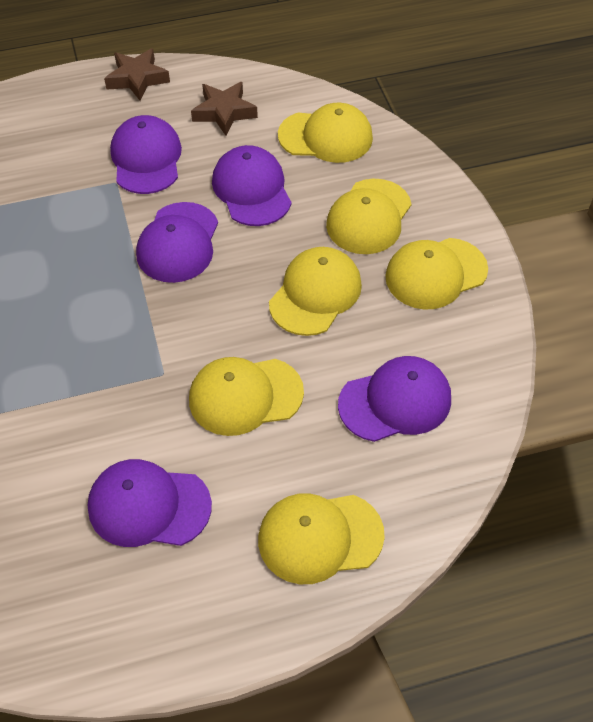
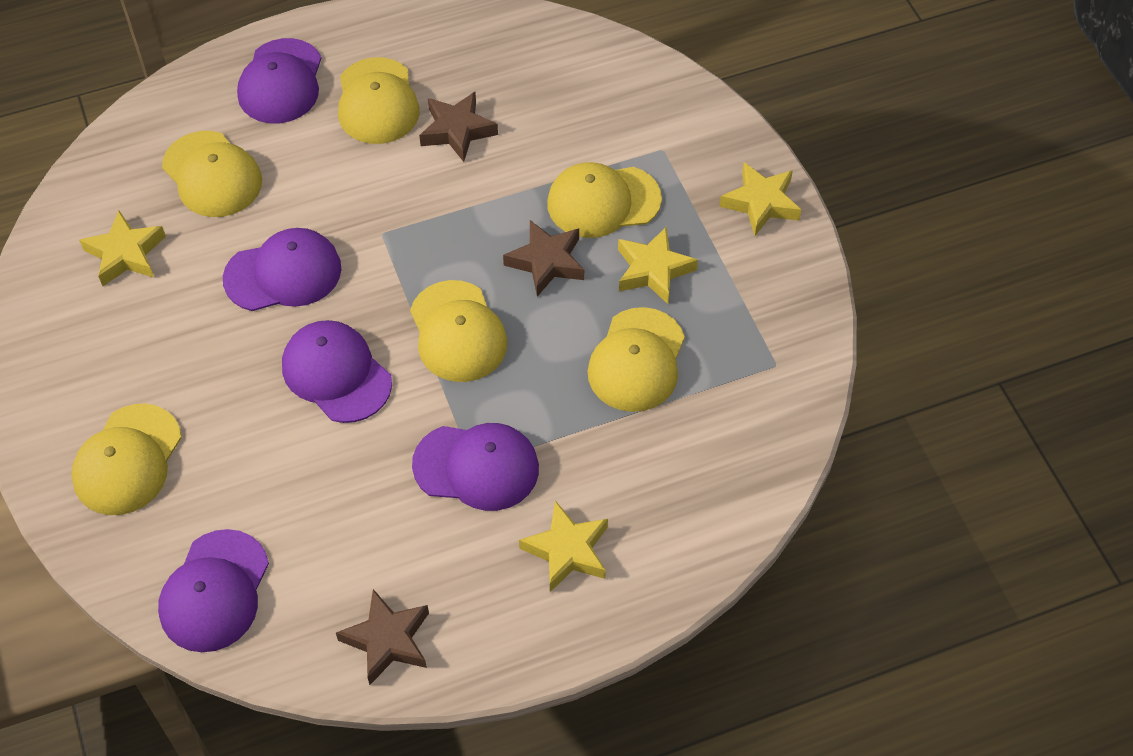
brown star: [104,48,170,101] [191,82,258,136] = 2 -> [336,589,429,685] [419,92,498,162] [503,220,584,297] = 3
yellow star: none = 0 -> [79,210,166,286] [519,501,608,592] [618,227,698,304] [719,162,801,236] = 4

